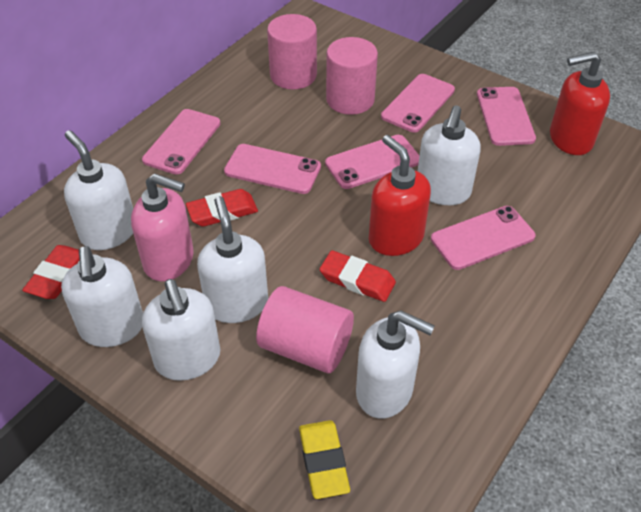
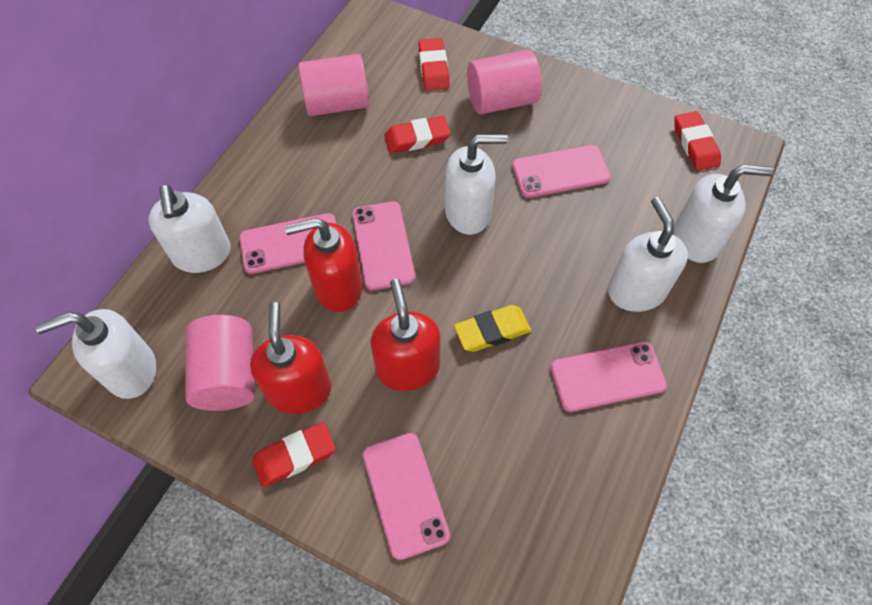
pink phone: [142,109,220,175] [224,144,321,194] [325,135,420,189] [381,74,455,133] [431,206,536,270] [477,87,536,146] = 6 -> [239,213,336,274] [352,201,415,290] [363,433,450,560] [512,145,611,198] [550,342,667,412] = 5
pink soap dispenser: [131,173,194,281] = 1 -> none = 0
red eraser: [22,245,79,299] [186,189,258,227] [319,250,396,302] = 3 -> [252,422,336,487] [384,116,451,153] [418,38,450,91] [674,111,721,171] = 4
red soap dispenser: [369,135,431,256] [550,51,610,155] = 2 -> [250,302,332,414] [285,218,363,312] [371,279,441,391] = 3
white soap dispenser: [61,246,143,347] [64,130,133,250] [142,279,220,381] [197,196,268,323] [356,310,435,419] [418,105,481,205] = 6 -> [35,309,156,399] [148,184,230,273] [445,134,508,235] [608,197,688,312] [673,165,774,263] = 5

